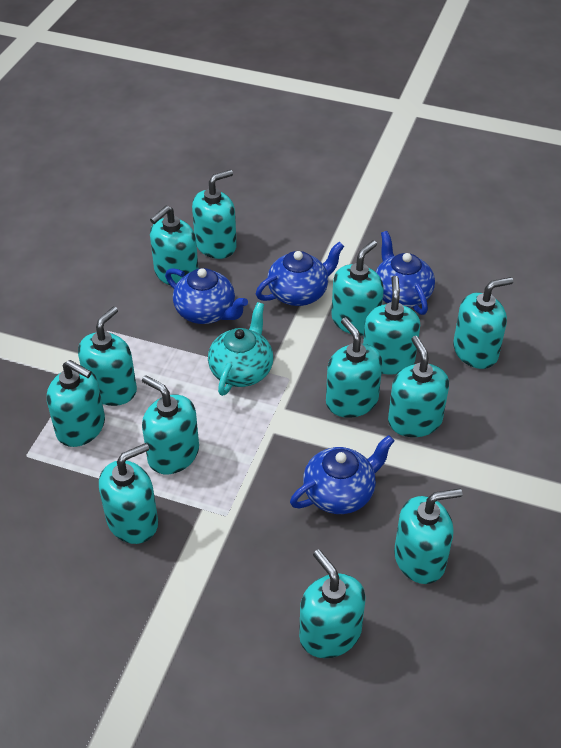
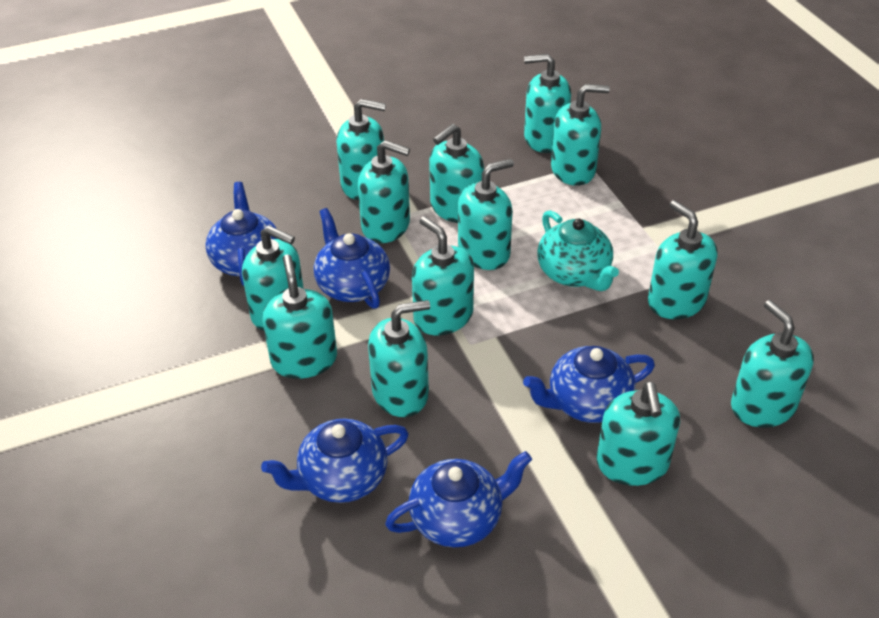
blue teapot: [165,268,248,324] [256,241,344,306] [290,435,394,514] [375,231,435,315] = 4 -> [205,182,277,286] [261,419,409,503] [314,208,390,309] [385,451,532,547] [523,346,655,423] = 5

